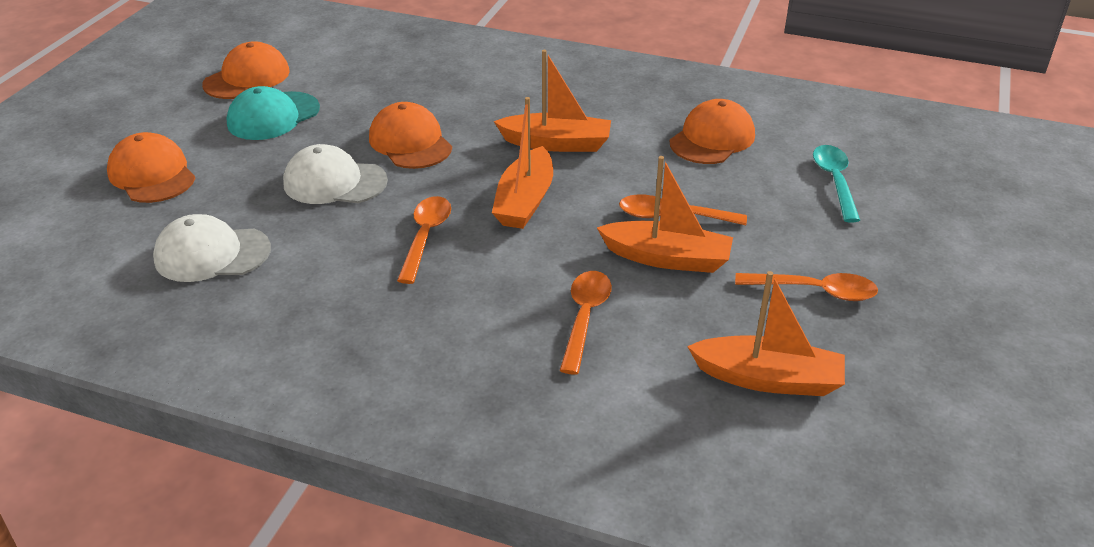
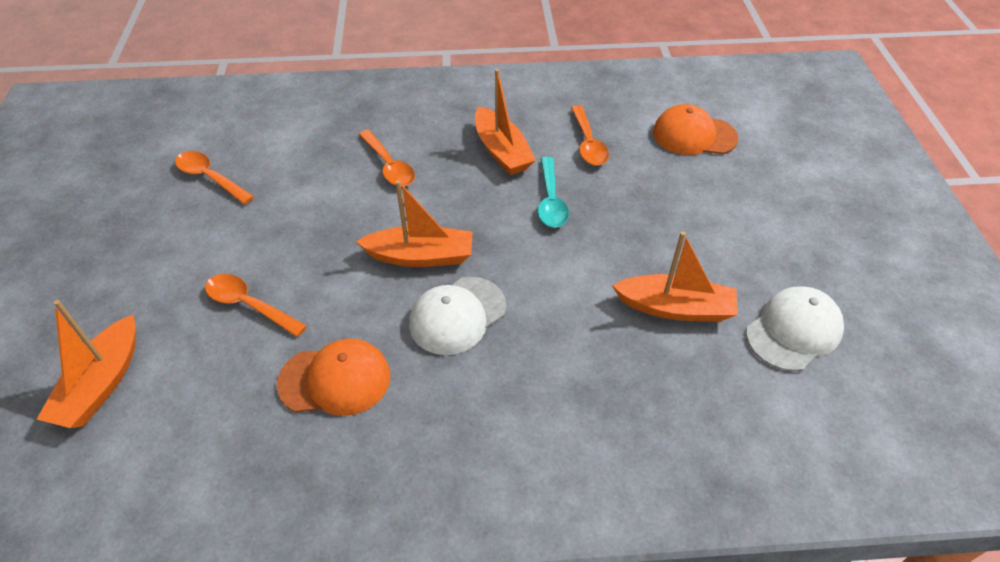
orange cap: [107,132,195,203] [202,41,290,99] [369,102,452,169] [670,99,755,164] = 4 -> [277,339,391,416] [653,104,738,155] = 2
turquoise cap: [227,86,320,140] = 1 -> none = 0

